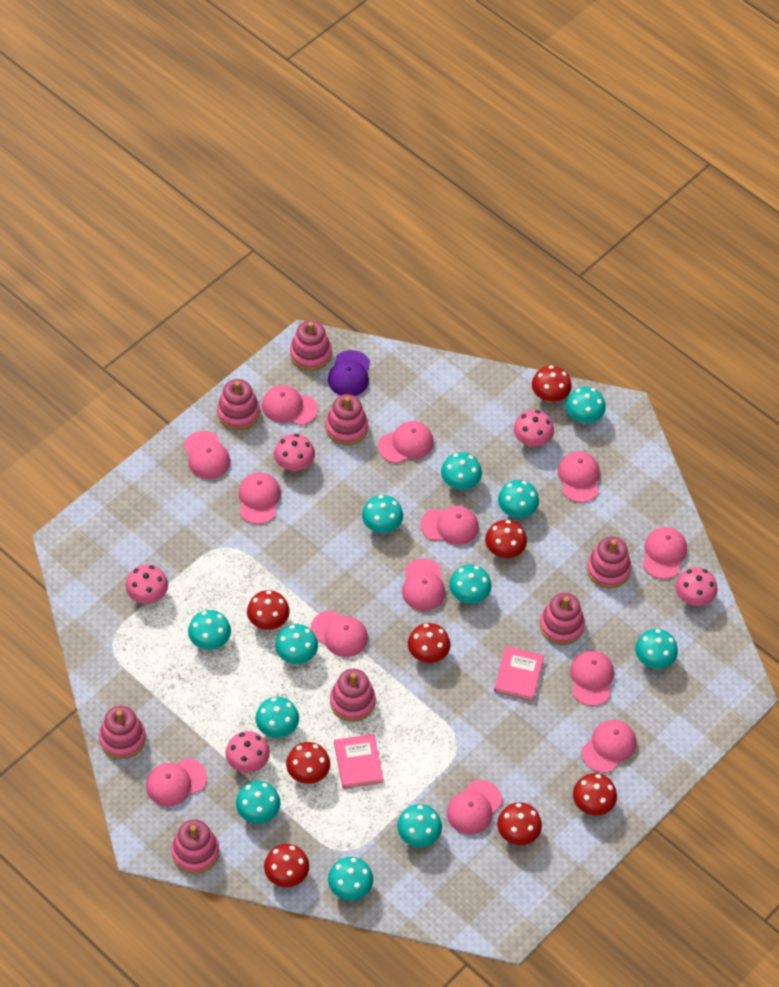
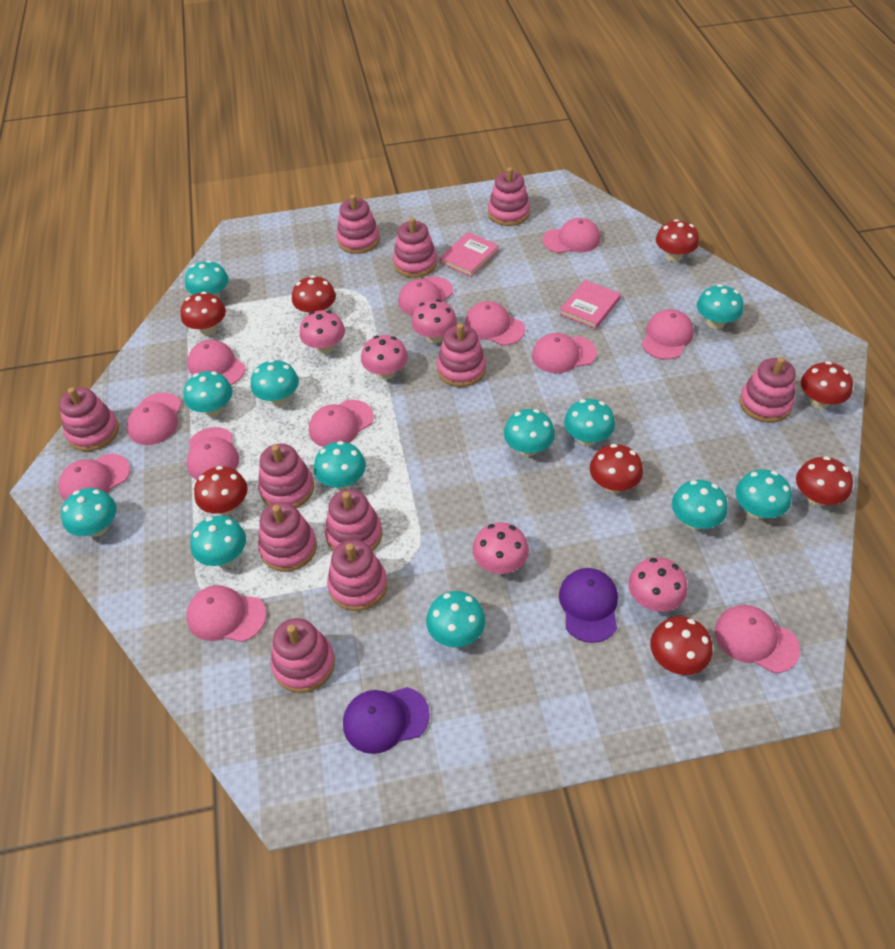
pink cap: [146,758,207,806] [184,431,230,479] [238,472,281,524] [262,385,318,426] [310,611,368,657] [378,421,434,463] [402,559,445,611] [420,506,479,545] [447,780,502,834] [558,451,600,503] [570,650,614,706] [582,720,636,773] [643,527,687,579] = 13 -> [58,454,130,501] [127,392,182,445] [187,340,245,385] [187,427,239,480] [187,585,267,642] [309,400,374,447] [398,277,453,316] [465,301,525,346] [532,333,597,374] [543,218,600,253] [641,309,694,360] [715,605,800,673] = 12
pink stacking toy: [99,706,146,759] [171,819,219,874] [217,379,260,430] [290,320,332,371] [326,394,368,445] [330,669,376,722] [540,593,585,645] [587,536,631,588] = 8 -> [59,387,119,451] [258,444,314,508] [258,502,317,572] [271,618,335,693] [325,489,382,552] [327,539,387,611] [336,195,380,254] [393,217,437,278] [437,323,486,387] [488,167,530,226] [739,357,796,423] = 11
purple cap: [328,350,370,396] = 1 -> [343,687,430,754] [559,568,618,643] = 2

